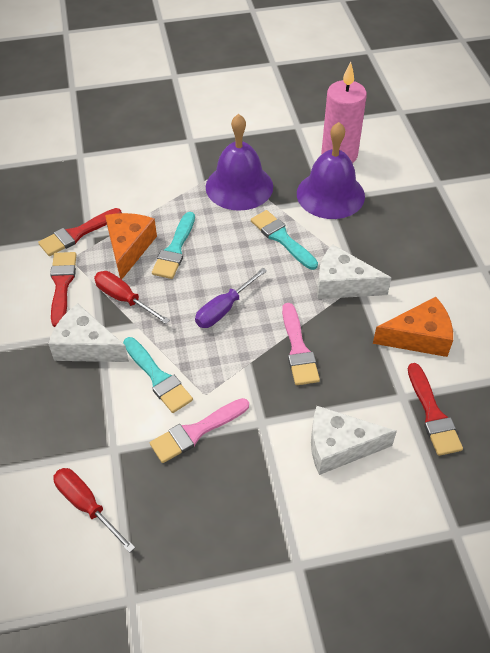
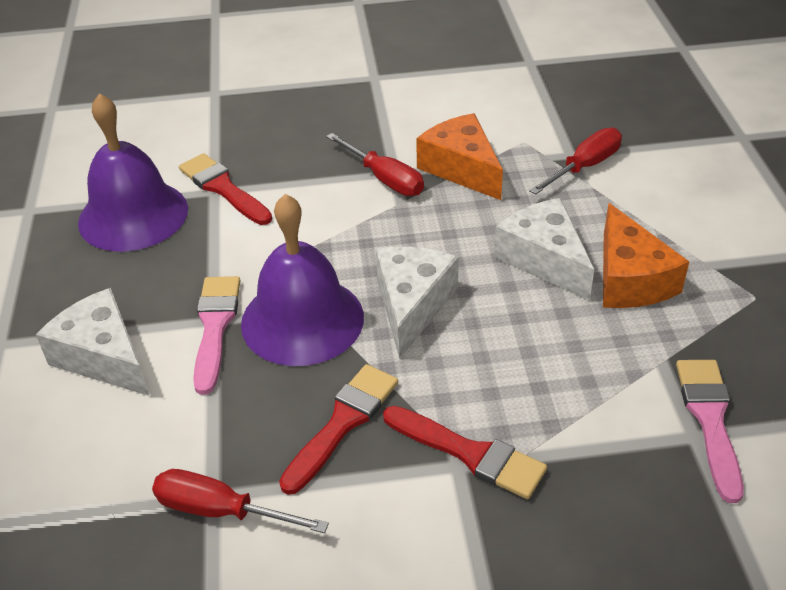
pink candle: [321,62,367,163] = 1 -> none = 0
purple screwdriver: [195,268,267,328] = 1 -> none = 0
red screwdriver: [53,468,135,553] [94,271,170,324] = 2 -> [152,469,329,533] [326,133,424,196] [529,127,622,195] = 3
turquoise brush: [123,337,193,413] [152,212,195,279] [251,210,318,270] = 3 -> none = 0

